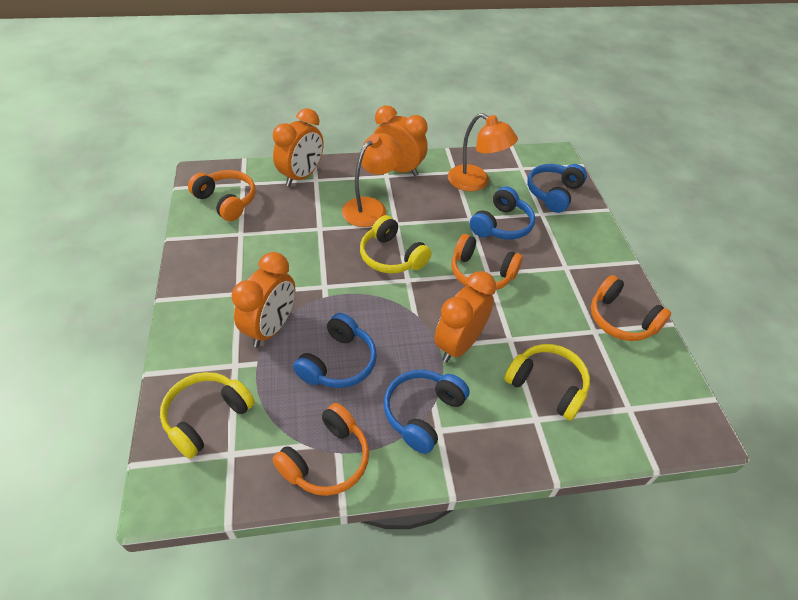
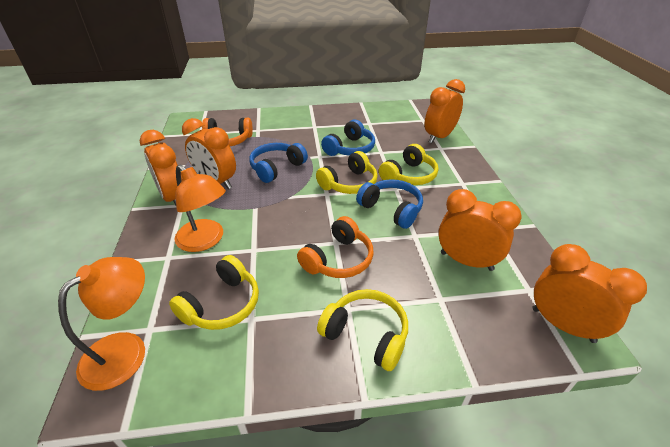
blue headphones: [293,313,377,388] [384,370,470,454] [470,186,535,240] [527,164,587,213] = 4 -> [250,143,308,183] [321,119,375,156] [356,179,423,229] = 3
orange clock: [232,252,295,347] [273,108,324,187] [374,105,428,176] [434,271,496,362] = 4 -> [140,130,183,205] [182,118,236,189] [425,79,465,143] [438,189,522,271] [533,244,647,343] = 5
orange headphones: [188,170,256,221] [272,403,369,496] [452,234,523,290] [591,275,671,341] = 4 -> [202,118,253,146] [297,216,374,278] = 2
yellow headphones: [160,372,255,459] [360,215,432,273] [504,344,590,421] = 3 -> [169,255,259,330] [316,151,378,194] [317,289,408,371] [379,144,438,185] = 4

